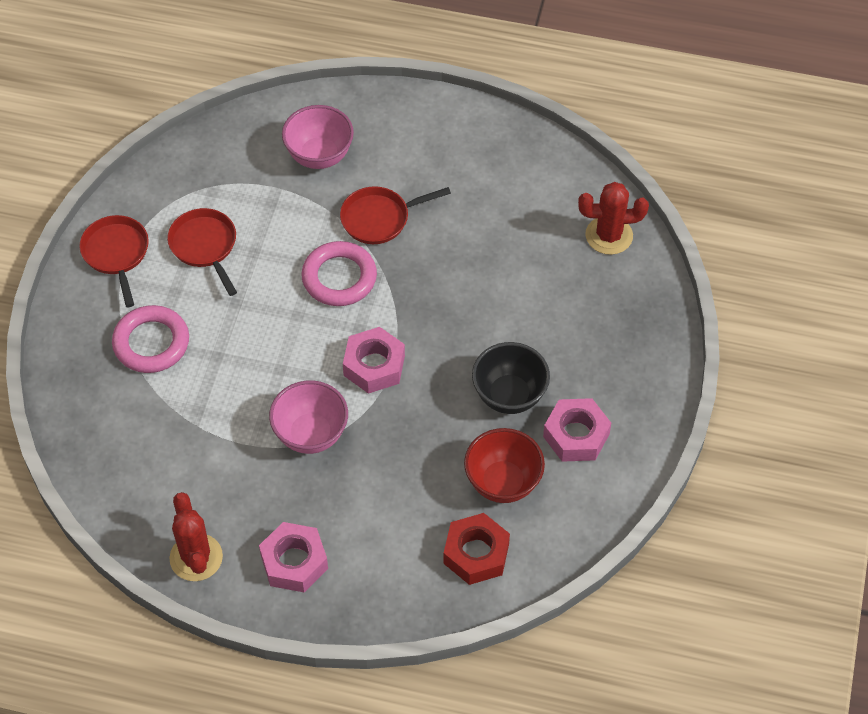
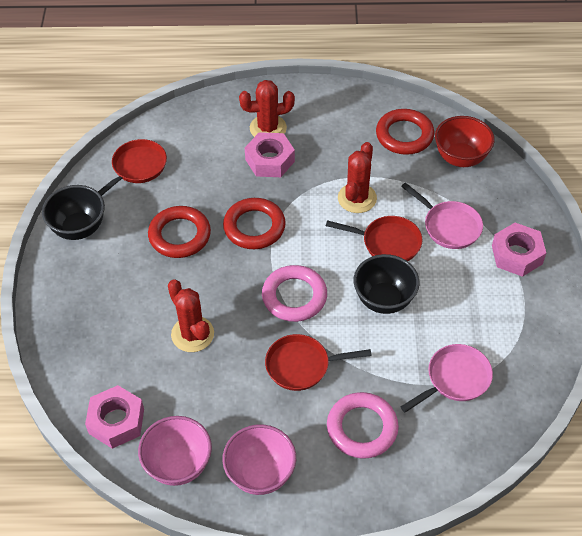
black bowl: [472,342,550,414] = 1 -> [42,185,105,240] [354,254,420,314] = 2
pink pan: none = 0 -> [401,183,483,249] [401,344,493,412] = 2
red cactus: [169,492,223,581] [578,182,649,255] = 2 -> [168,279,214,352] [239,80,295,137] [338,142,377,213] = 3
red nut: [443,513,510,585] = 1 -> none = 0
red ring: none = 0 -> [148,206,211,258] [223,198,286,249] [376,109,434,155] = 3

